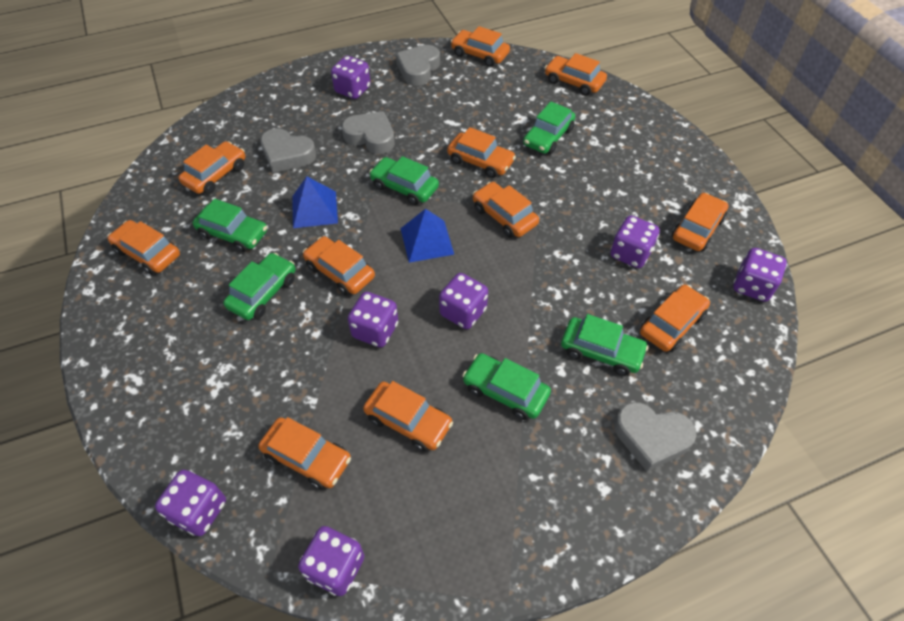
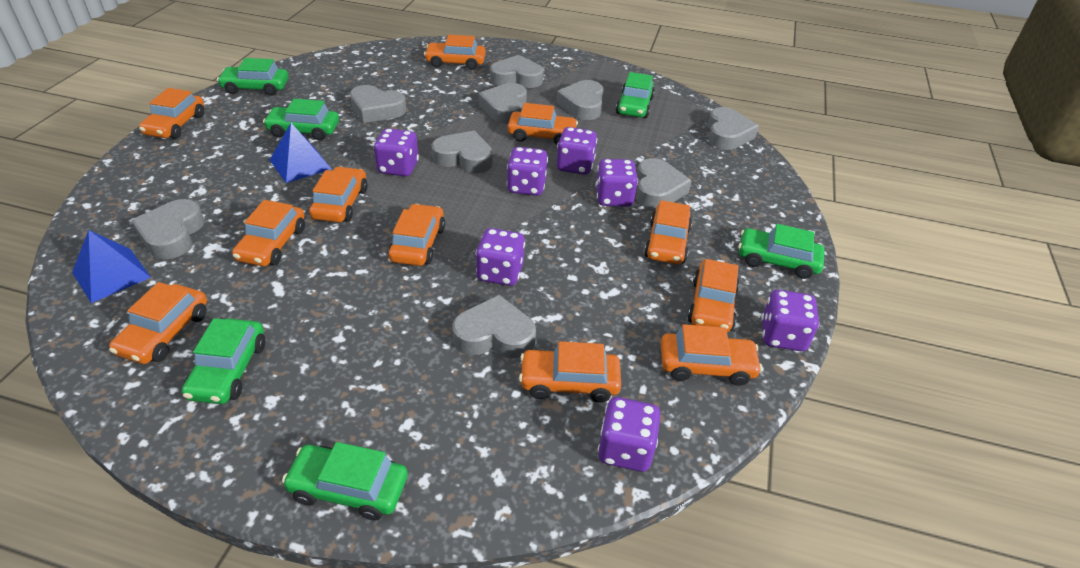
grey heart: [260,128,316,173] [342,111,395,154] [396,45,440,86] [614,402,697,471] = 4 -> [131,199,204,259] [350,85,407,123] [431,131,493,173] [452,295,536,358] [479,83,527,124] [490,55,544,88] [556,80,604,120] [636,158,692,209] [708,107,759,150] = 9

